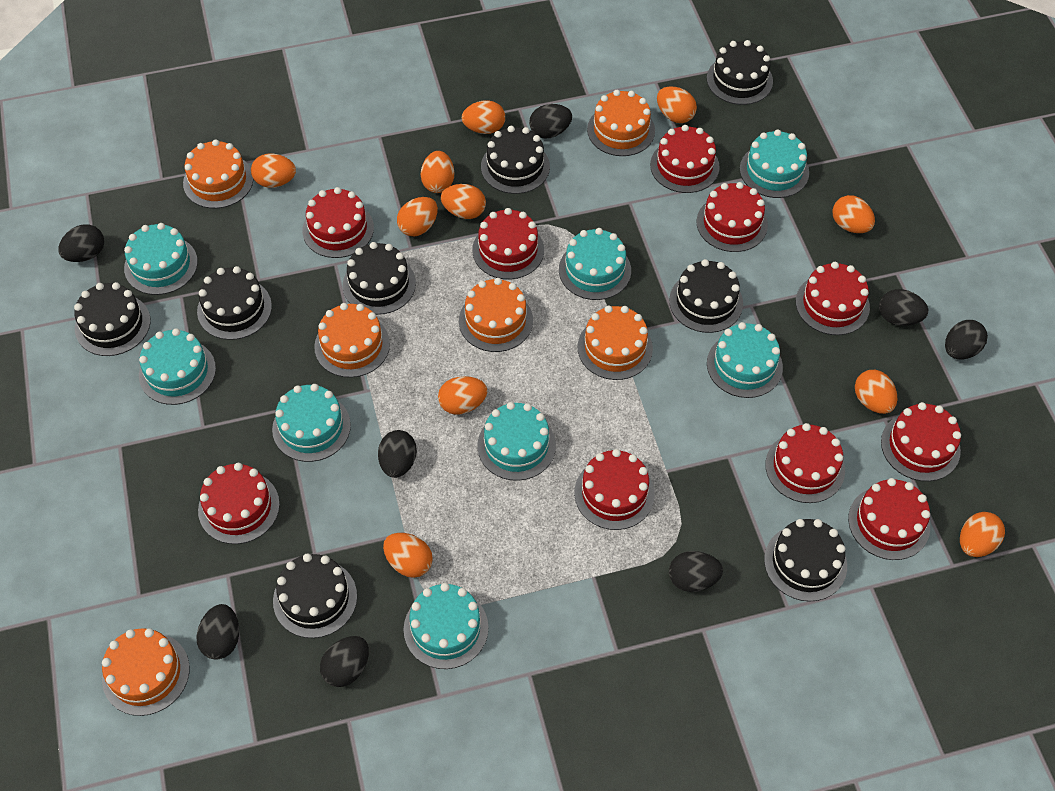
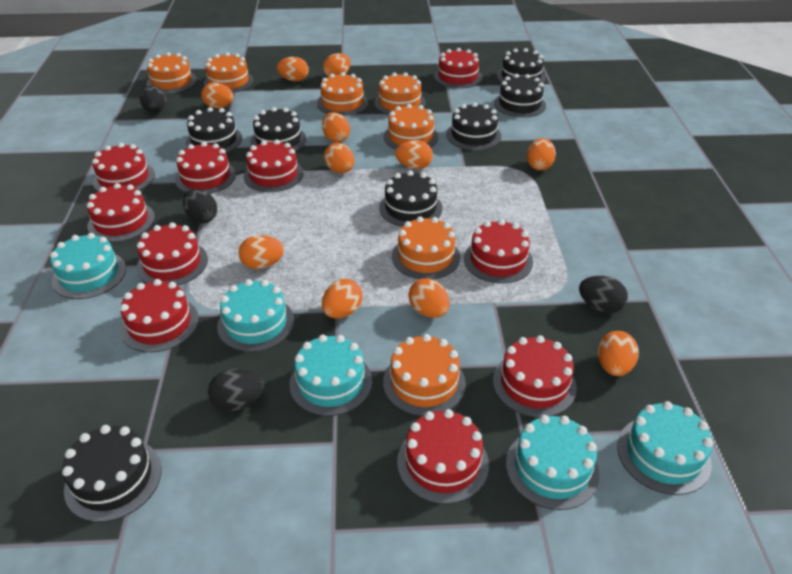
black cake: [74,282,151,356] [197,266,272,340] [273,553,357,638] [343,242,416,315] [481,126,550,194] [669,259,743,333] [707,40,773,105] [764,519,847,602] = 8 -> [62,425,161,522] [186,107,242,153] [250,107,306,151] [379,170,442,227] [446,102,501,150] [494,74,546,118] [497,48,546,84] = 7
black egg: [58,224,104,262] [197,604,239,659] [320,636,369,687] [378,430,417,478] [529,104,572,139] [669,551,723,592] [879,289,928,326] [945,320,988,359] = 8 -> [140,86,166,113] [183,189,217,223] [208,369,264,411] [579,276,628,313] = 4
orange cake: [102,628,190,716] [183,139,254,209] [314,303,390,378] [459,278,533,352] [578,305,653,380] [587,90,655,156] = 6 -> [146,52,197,93] [204,52,254,93] [317,72,368,116] [374,72,426,115] [383,104,439,149] [383,334,466,416] [392,216,460,279] = 7
turquoise cake: [124,223,198,295] [139,328,216,405] [272,384,351,462] [404,583,488,669] [477,402,556,481] [559,228,631,300] [707,322,783,398] [740,129,809,198] = 8 -> [50,233,126,299] [217,279,294,352] [289,335,372,416] [506,415,600,510] [617,401,713,495] = 5

